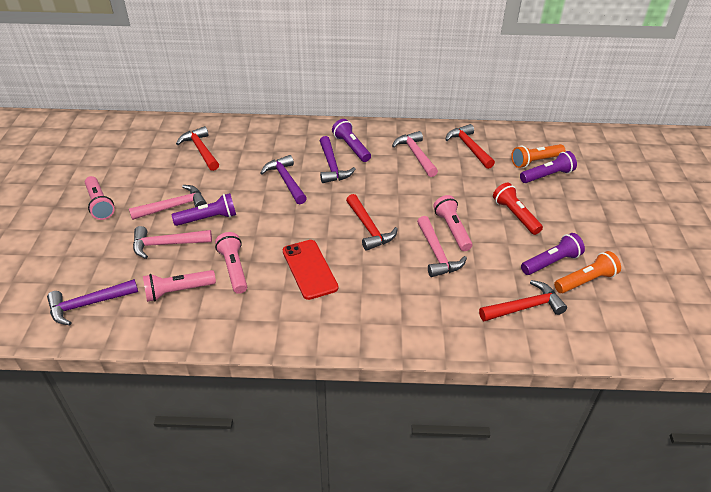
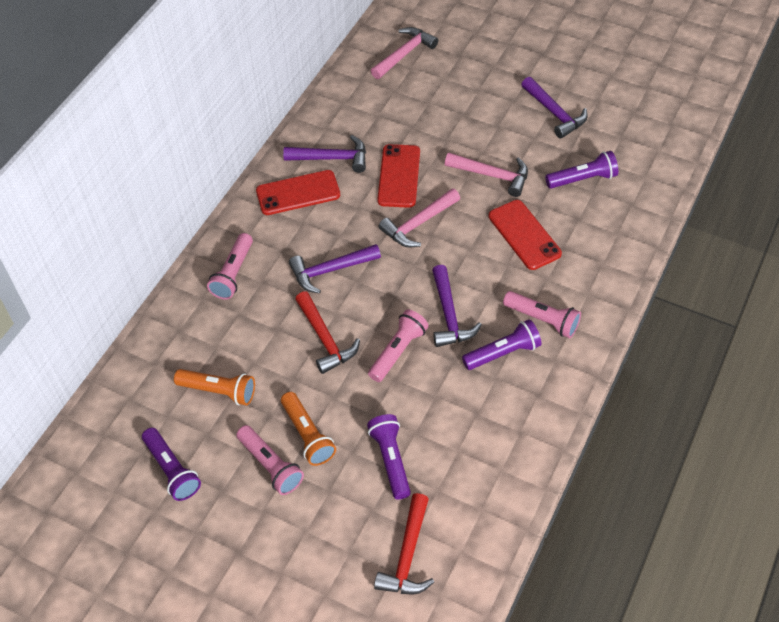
pink hammer: [129,185,207,220] [133,226,212,259] [392,131,438,177] [417,216,467,277] = 4 -> [371,27,438,79] [379,188,460,247] [445,153,528,197] = 3
purple hammer: [47,279,138,325] [261,155,307,204] [320,136,356,183] = 3 -> [283,135,366,173] [289,244,381,294] [432,265,482,347] [521,77,587,139] = 4
red flashlight: [493,183,543,235] = 1 -> none = 0
red hammer: [176,126,219,171] [346,194,398,251] [445,124,495,169] [479,280,567,321] = 4 -> [295,291,360,374] [374,493,434,594] = 2
red phone: [283,240,338,300] = 1 -> [256,170,340,215] [377,144,420,208] [489,200,562,270] = 3

